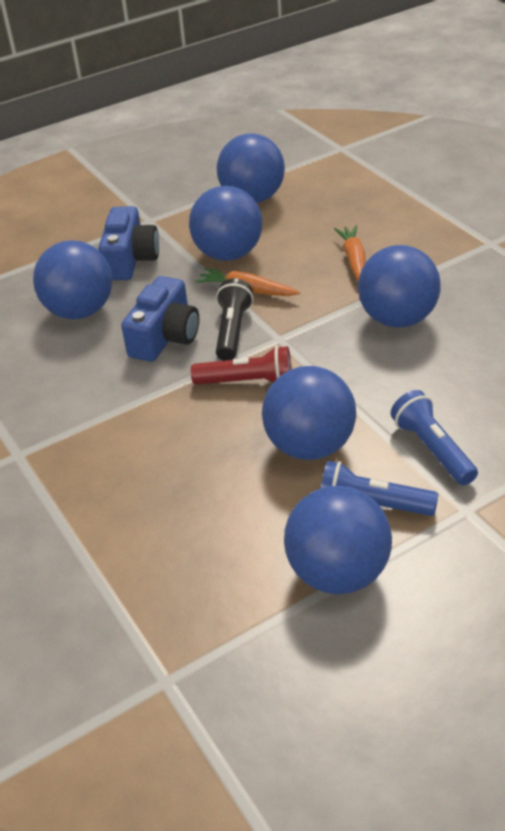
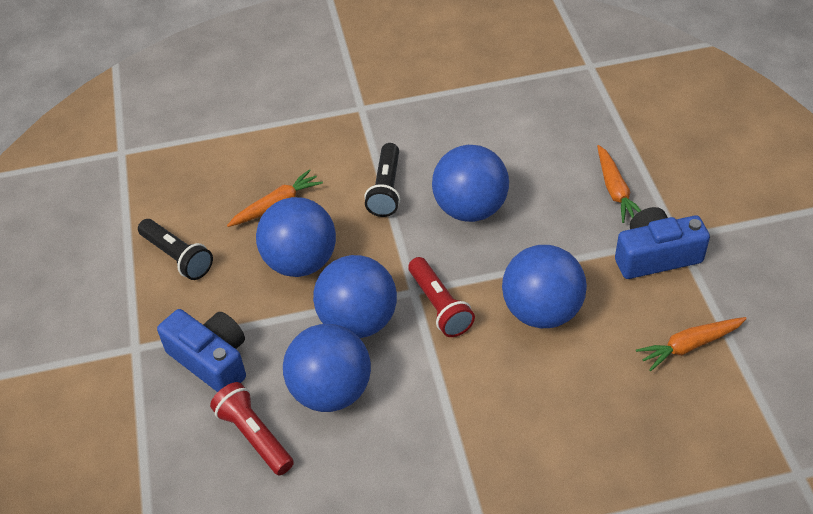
black flashlight: [216,278,253,361] = 1 -> [138,219,213,280] [364,143,400,217] = 2
blue ball: [33,240,113,319] [189,186,263,261] [217,133,285,203] [262,366,356,460] [284,486,392,595] [358,245,441,328] = 6 -> [256,197,336,277] [283,324,371,412] [313,255,397,338] [432,145,509,222] [502,245,587,328] = 5
blue flashlight: [321,461,438,516] [391,390,478,486] = 2 -> none = 0
orange carrot: [195,268,300,296] [334,225,365,281] = 2 -> [227,169,323,227] [597,145,641,223] [636,317,747,371] = 3
red flashlight: [191,346,292,385] = 1 -> [210,382,294,475] [408,257,475,337] = 2

